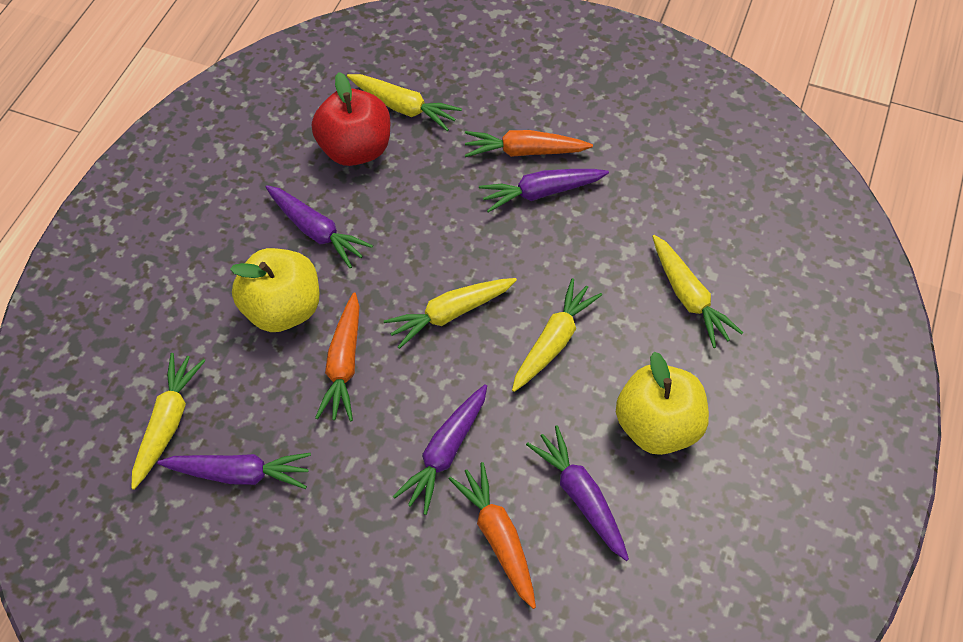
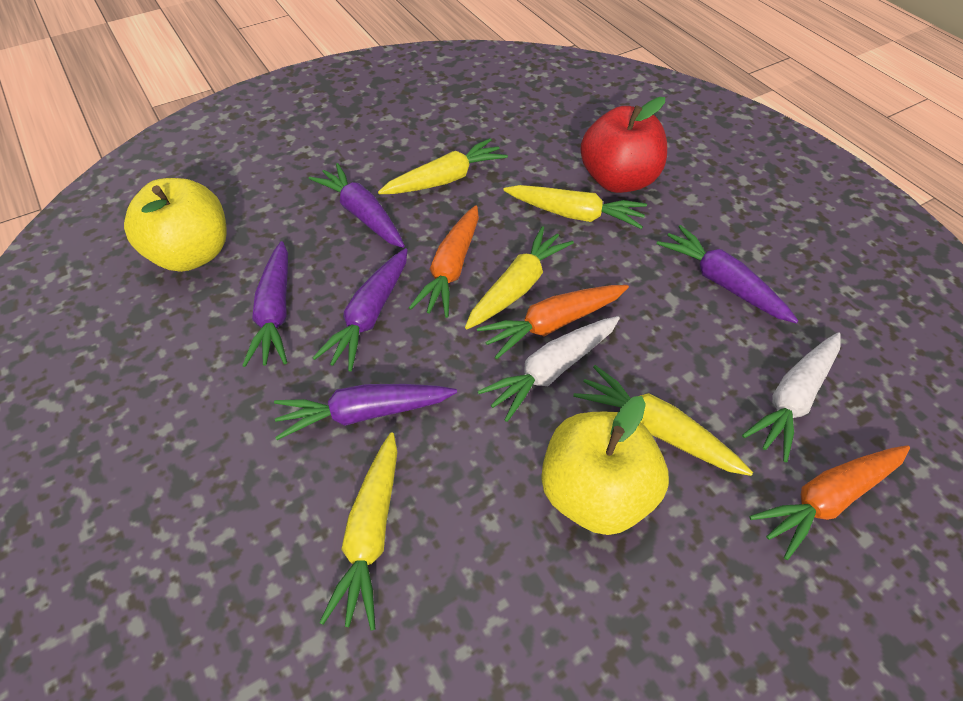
white carrot: none = 0 -> [478,316,620,422] [742,332,841,462] = 2

